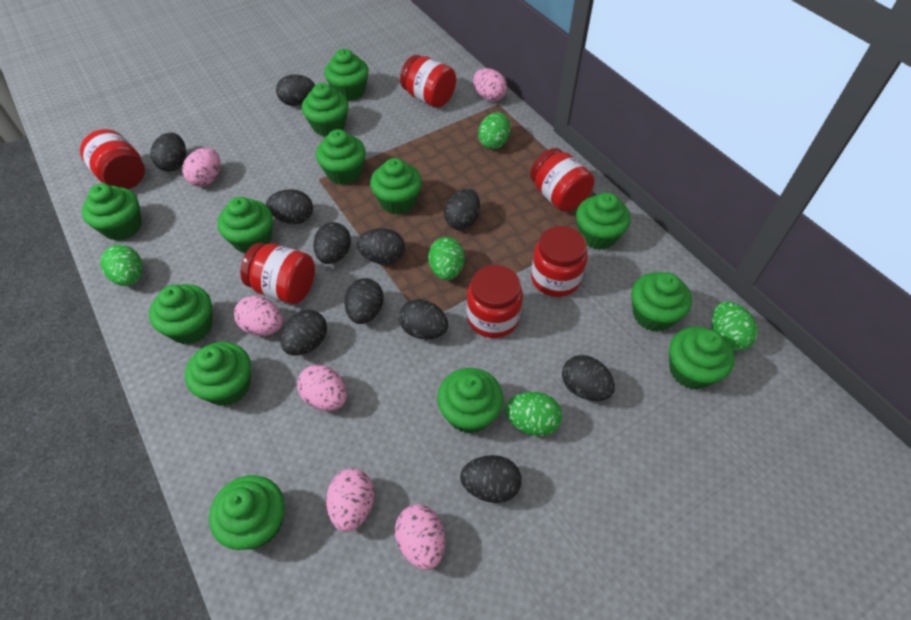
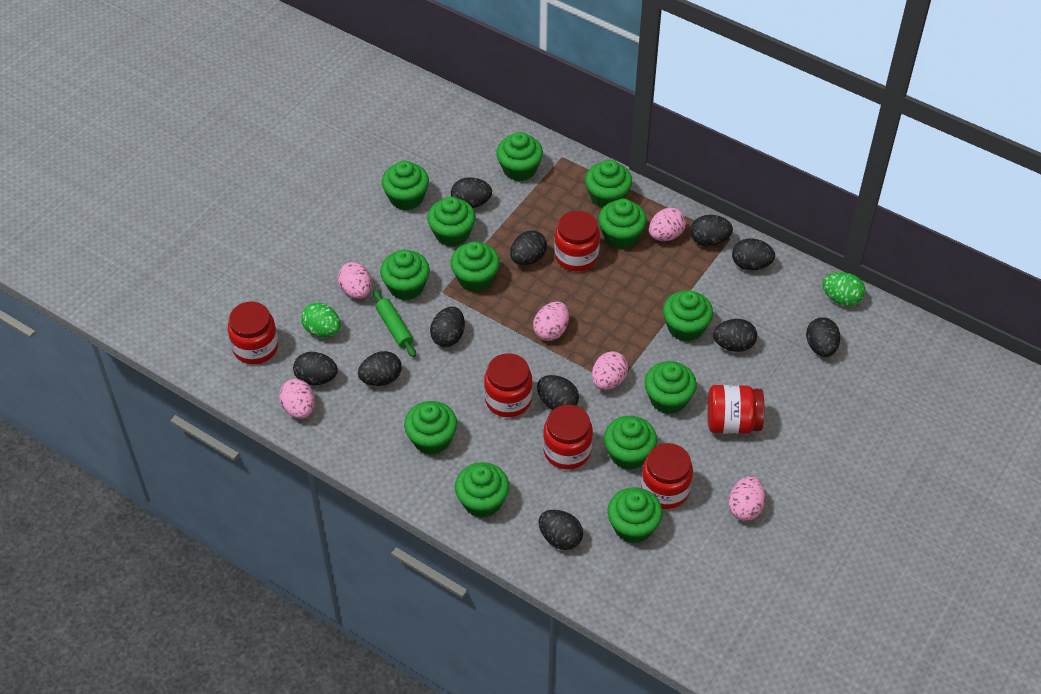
green egg: [100,245,143,286] [428,237,465,280] [478,112,510,149] [505,392,562,436] [712,301,758,351] = 5 -> [301,302,341,337] [822,272,865,306] = 2
green rolling pin: none = 0 -> [373,290,416,357] = 1

